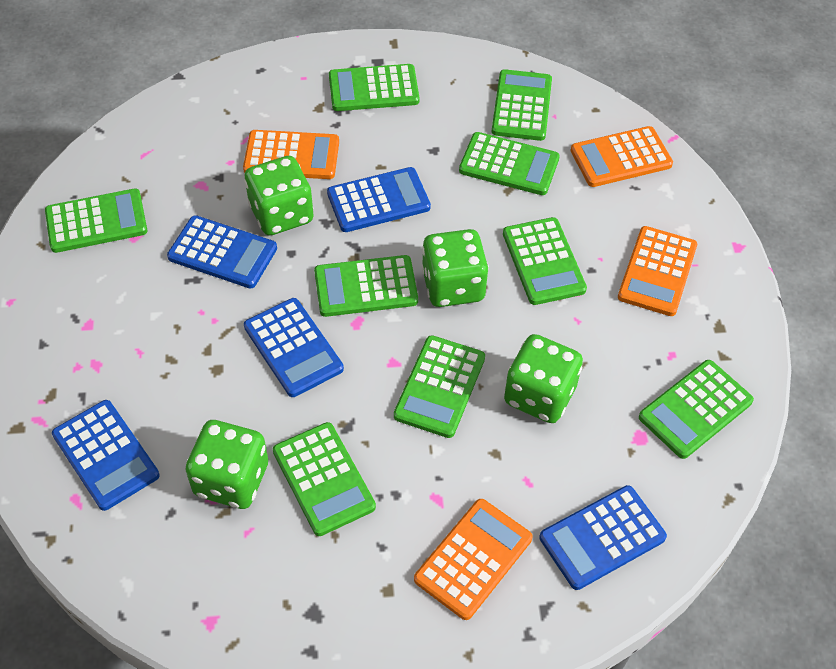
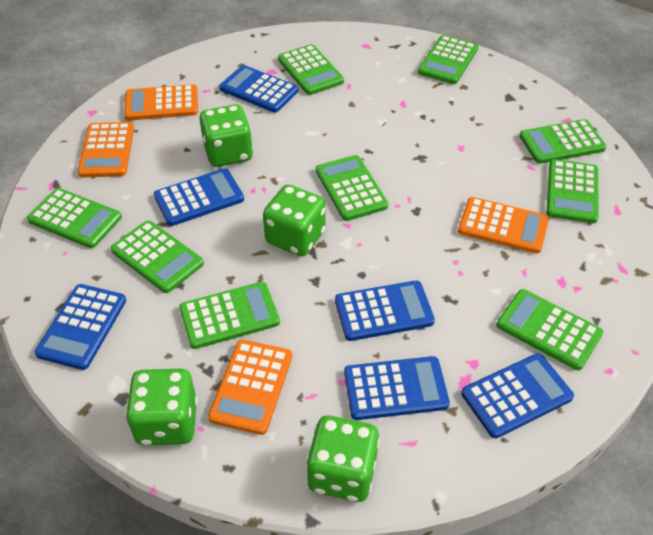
blue calculator: [52,400,160,511] [167,215,277,288] [244,298,344,397] [327,167,431,232] [539,485,667,590] = 5 -> [35,284,126,370] [154,168,244,226] [219,65,298,113] [335,280,435,341] [344,356,450,420] [461,353,574,438] = 6

